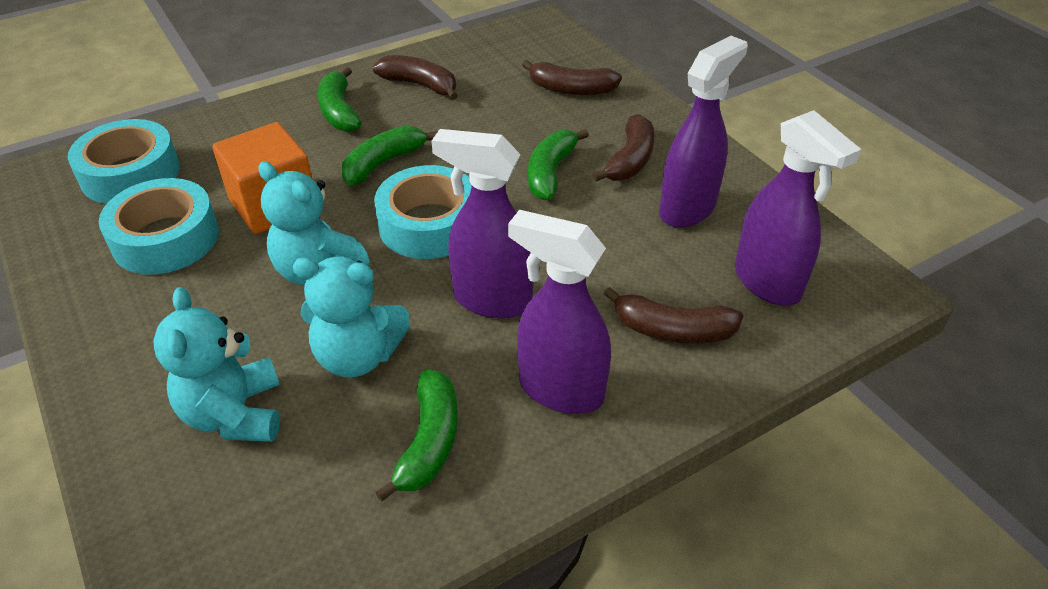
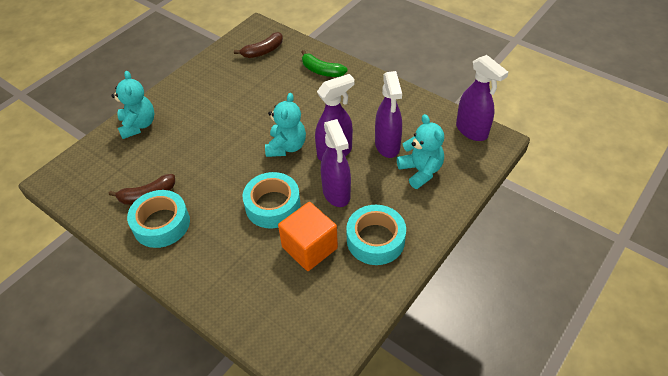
brown banana: [372,55,458,100] [522,60,622,95] [592,114,654,182] [604,287,743,344] = 4 -> [109,174,175,204] [234,32,283,58] = 2
green banana: [318,67,361,132] [341,126,438,185] [375,370,458,502] [528,129,589,200] = 4 -> [301,50,348,77] = 1

